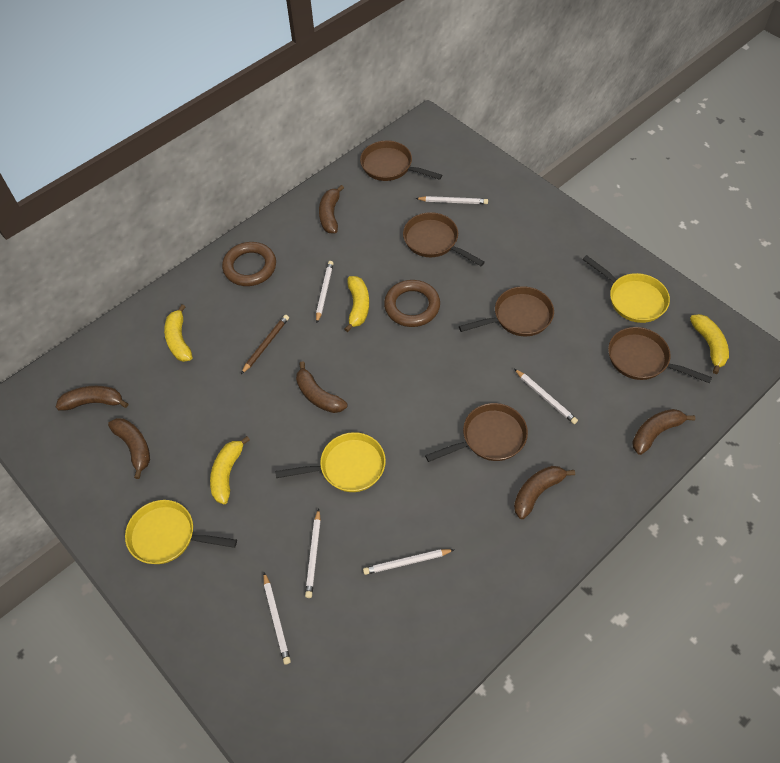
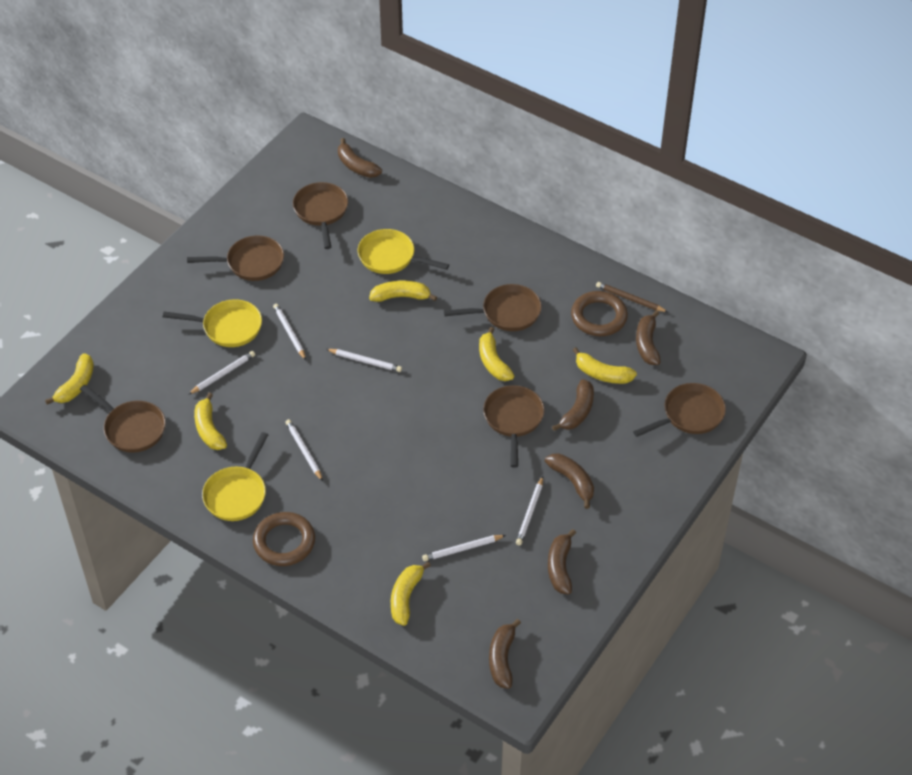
brown pan: [360,141,442,181] [403,212,485,266] [425,403,528,462] [459,286,554,336] [608,327,712,383] = 5 -> [80,385,166,453] [187,236,284,281] [293,182,348,249] [444,284,542,331] [483,385,545,468] [633,383,726,437] = 6
yellow banana: [164,304,192,362] [210,436,250,504] [345,276,369,332] [690,314,729,374] = 4 -> [45,353,94,405] [194,393,227,450] [369,281,437,302] [391,562,431,626] [479,327,514,381] [573,348,637,384] = 6

